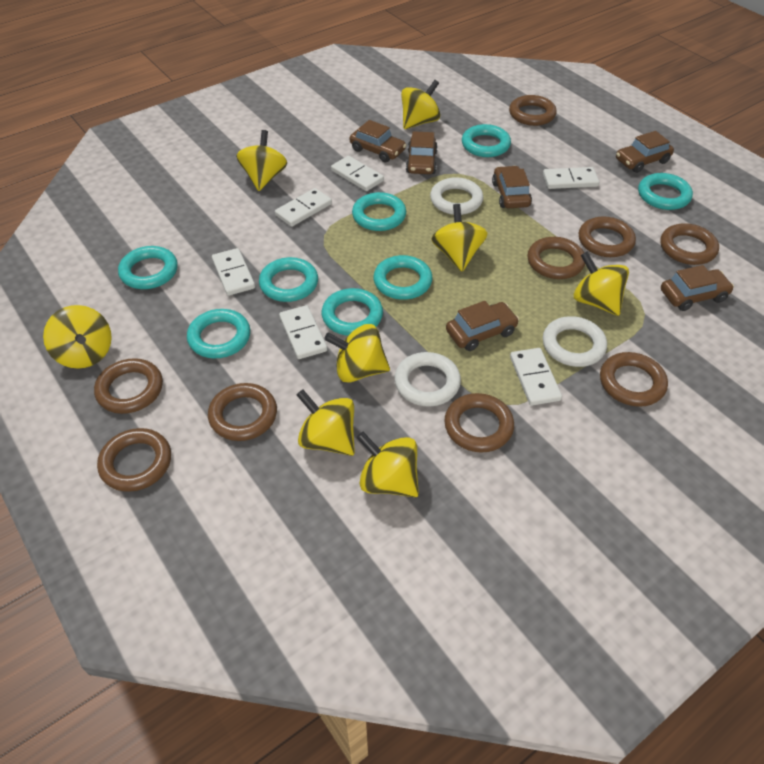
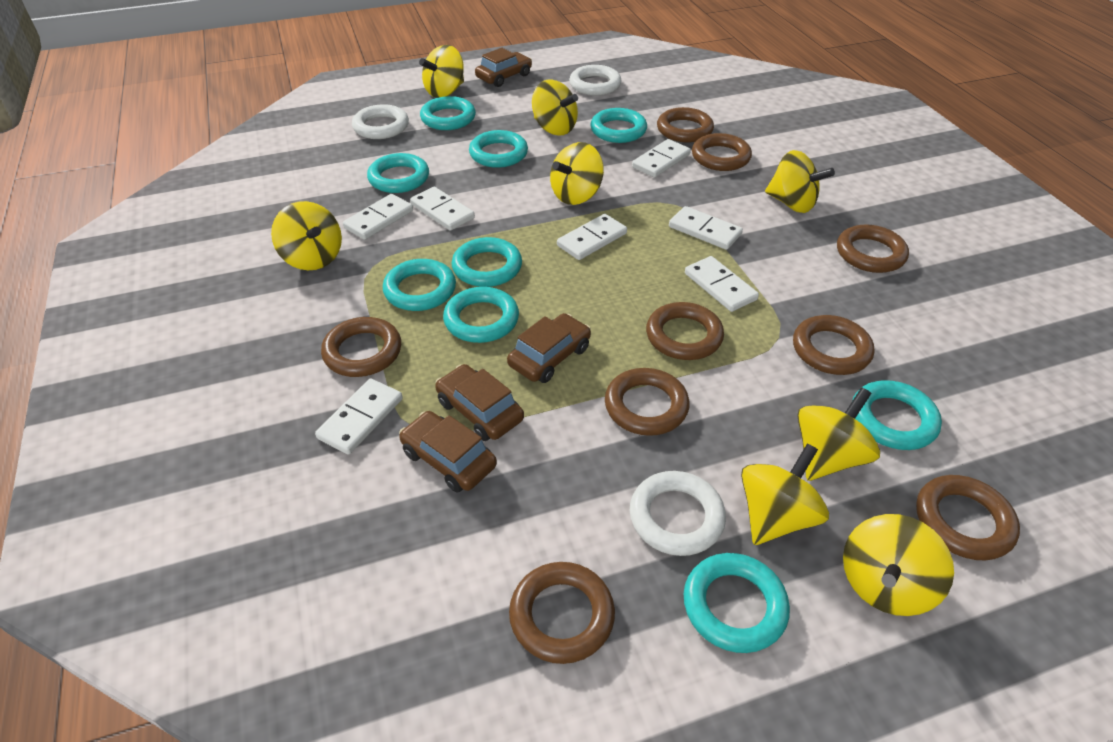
brown car: [350,120,406,163] [406,131,438,174] [446,301,519,351] [492,166,532,208] [616,131,674,173] [661,265,734,311] = 6 -> [399,411,497,493] [435,364,524,441] [475,48,532,87] [507,313,591,383] = 4
turquoise ring: [118,246,178,289] [187,309,250,359] [259,257,318,302] [322,288,383,336] [352,192,406,231] [373,255,433,300] [462,124,511,157] [638,173,693,210] = 8 -> [367,153,429,193] [383,259,456,311] [420,96,476,130] [443,287,519,343] [452,237,522,287] [469,130,528,168] [591,108,647,143] [684,553,790,653] [852,380,942,450] = 9
white domino: [212,248,255,296] [275,188,332,227] [279,305,327,359] [331,156,384,191] [510,348,562,406] [543,167,599,189] = 6 -> [315,378,403,455] [343,194,413,240] [410,187,475,231] [557,214,627,260] [632,139,691,177] [669,206,743,250] [685,256,759,312] = 7

